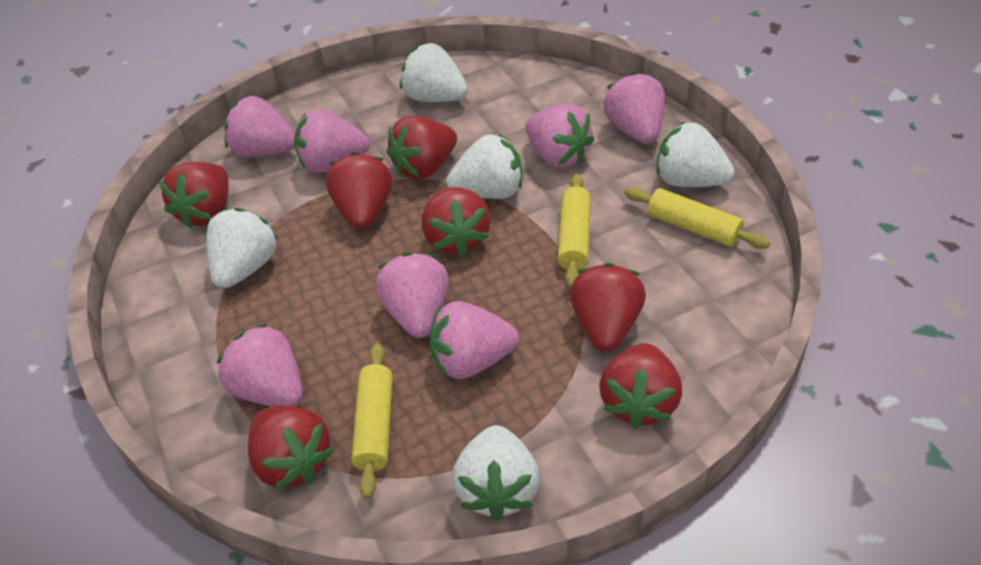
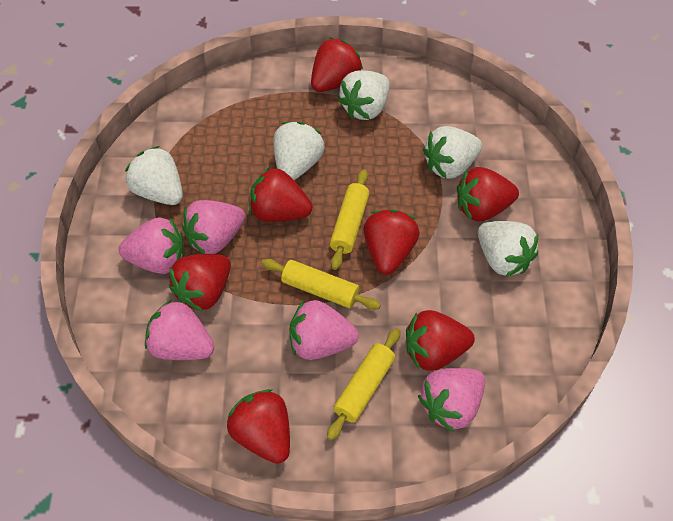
pink strawberry: [217,323,303,407] [224,96,295,157] [294,109,370,173] [375,252,449,338] [429,301,519,379] [525,104,595,168] [604,72,665,144] = 7 -> [119,217,184,274] [145,299,214,360] [182,200,245,254] [289,300,359,360] [418,368,485,432] = 5

